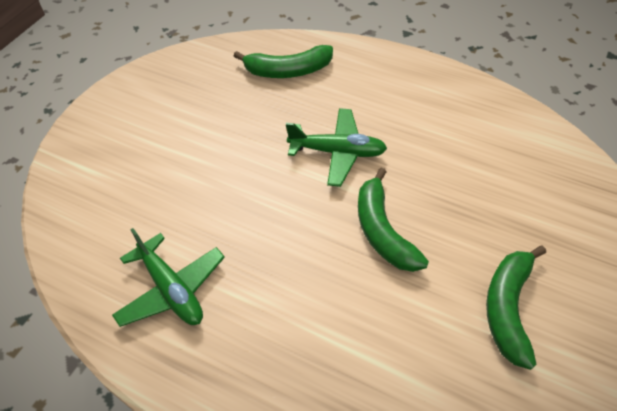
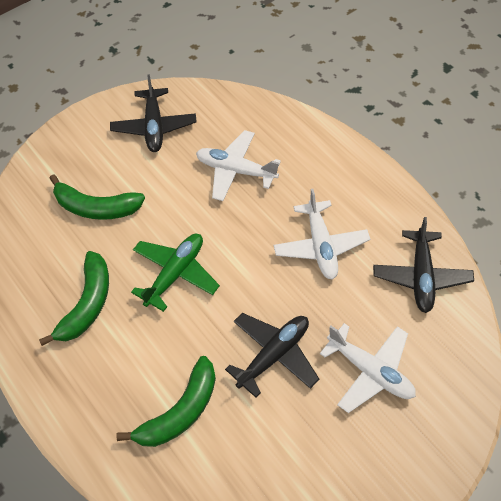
black plane: none = 0 -> [110,74,197,152] [225,313,319,398] [373,217,474,313] = 3
green plane: [112,228,225,327] [286,108,387,187] = 2 -> [131,234,220,312] = 1
white plane: none = 0 -> [196,130,281,201] [274,189,370,280] [320,323,416,413] = 3

